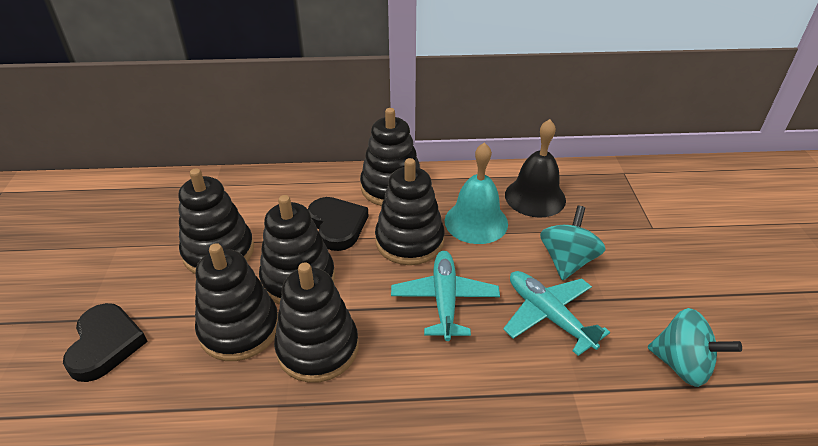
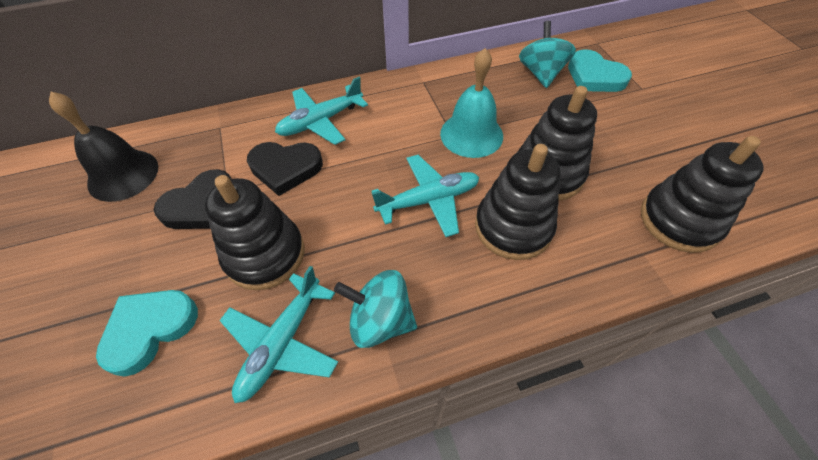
black stacking toy: [178,168,254,274] [195,243,278,361] [259,195,335,305] [274,262,359,383] [360,108,420,206] [375,158,444,265] = 6 -> [205,175,304,290] [475,144,560,260] [518,86,597,201] [641,136,763,253] = 4
turquoise heart: none = 0 -> [96,290,198,377] [568,49,632,92] = 2
turquoise plane: [391,251,500,341] [503,271,610,356] = 2 -> [219,266,338,403] [275,77,368,145] [372,155,479,237] = 3

